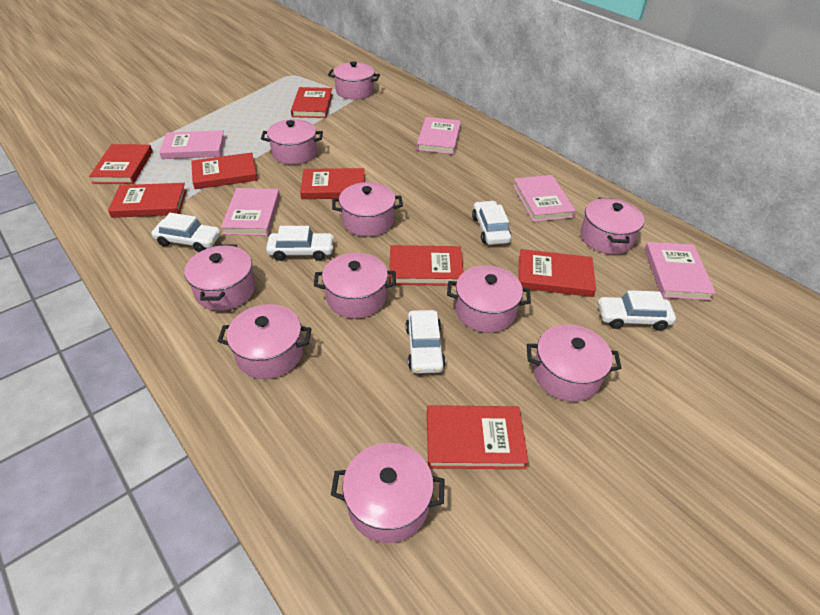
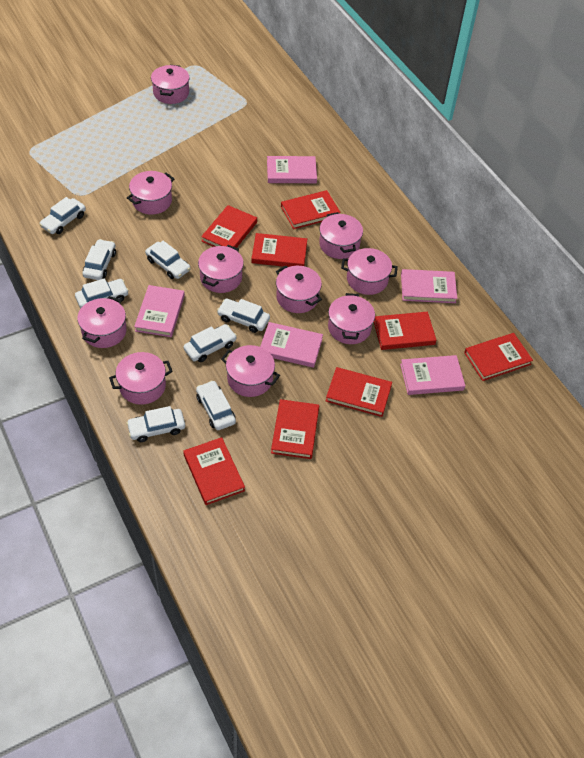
white car: [151,213,221,252] [266,226,334,261] [406,310,445,373] [472,201,511,245] [598,290,676,331] = 5 -> [39,197,86,234] [75,278,129,308] [82,239,116,280] [126,406,185,442] [145,241,191,279] [183,324,237,362] [196,380,236,430] [217,299,270,333] = 8

